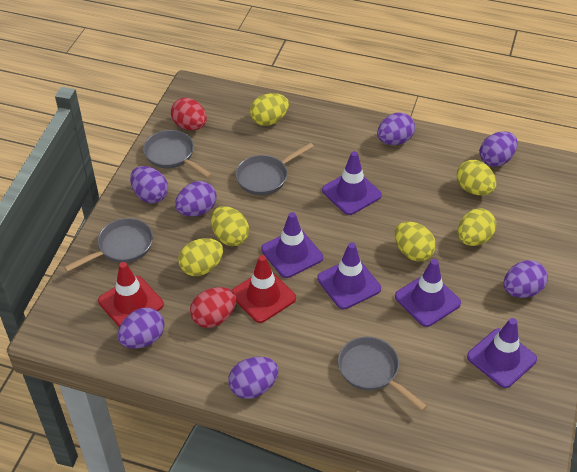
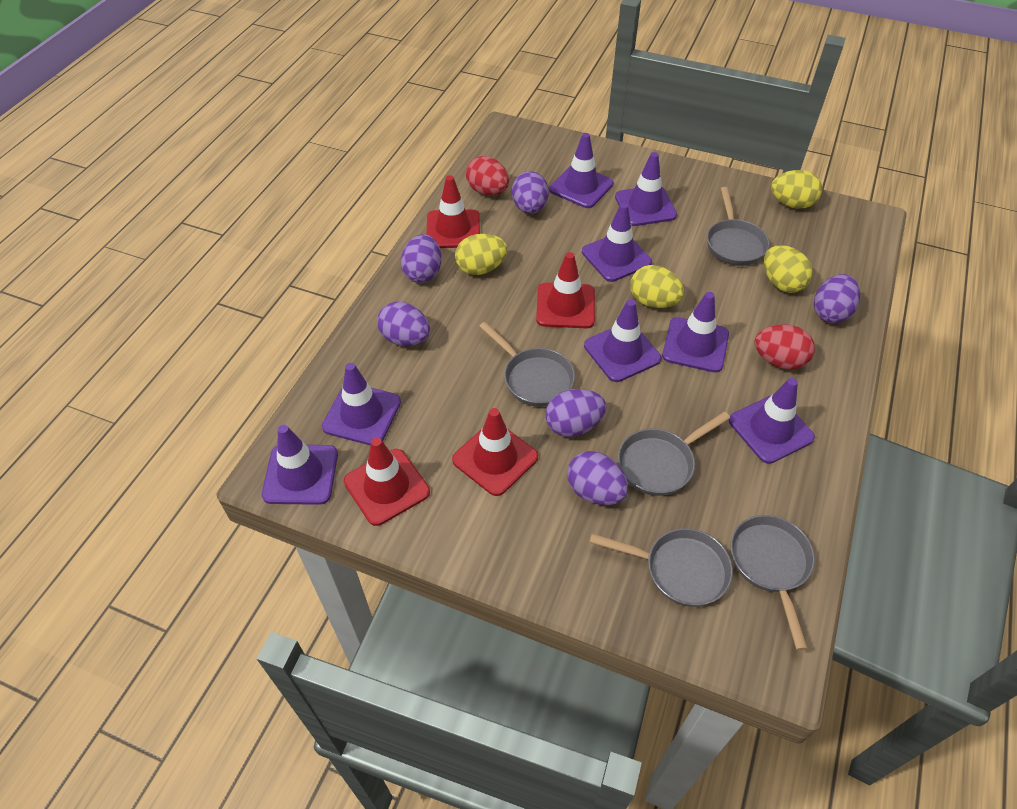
grey pan: [64,218,153,272] [143,130,212,178] [236,143,314,195] [338,337,427,411] = 4 -> [479,322,575,407] [589,528,733,607] [618,411,730,496] [707,187,769,266] [730,515,815,651] = 5
purple egg: [118,308,165,349] [130,166,168,203] [175,181,217,217] [228,357,278,399] [377,112,415,145] [480,131,517,167] [503,260,548,298] = 7 -> [377,302,430,346] [401,234,441,283] [512,171,549,214] [545,389,606,437] [567,451,628,505] [814,274,860,323] = 6
purple traffic cone: [261,212,323,278] [317,243,381,309] [322,151,382,215] [395,259,461,327] [467,318,537,388] = 5 -> [262,425,338,505] [322,363,401,445] [549,133,613,208] [582,203,652,282] [584,299,661,382] [615,152,677,226] [662,292,729,372] [729,378,815,464] = 8
red traffic cone: [98,262,164,327] [232,255,296,323] = 2 -> [344,437,430,526] [426,175,480,248] [452,408,538,496] [536,252,595,328] = 4
yellow egg: [178,238,223,276] [211,206,249,246] [250,93,289,126] [395,221,436,261] [457,160,496,195] [458,208,496,246] = 6 -> [455,234,508,275] [630,265,684,308] [764,245,813,293] [771,170,822,209] = 4

